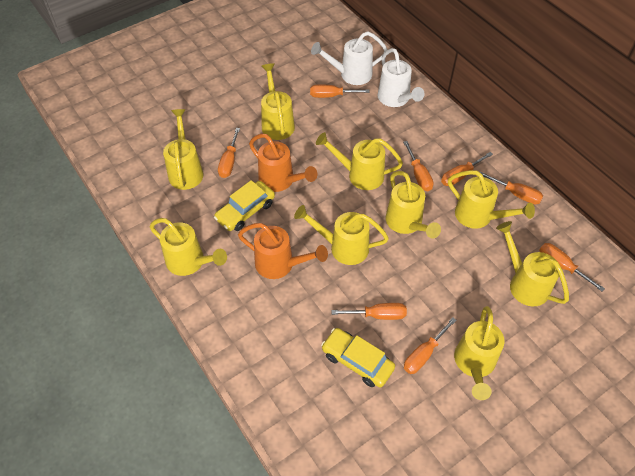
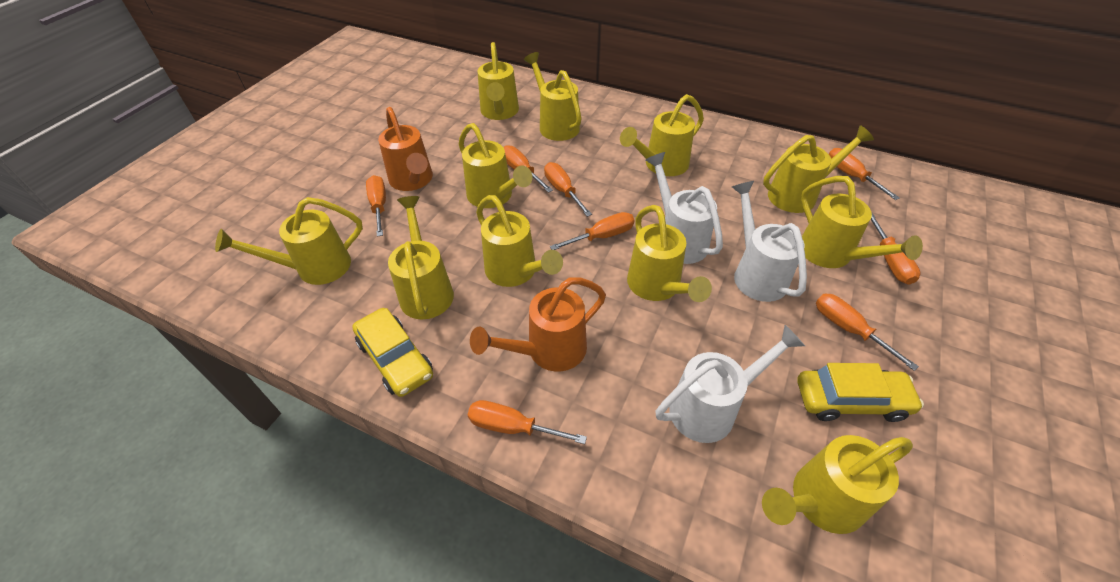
white watering can: [311,31,387,85] [378,48,425,107] = 2 -> [646,152,723,264] [655,325,805,443] [732,181,807,302] = 3
yellow watering can: [150,218,227,276] [163,109,204,190] [261,63,295,140] [294,205,389,265] [316,132,403,190] [385,171,441,239] [448,170,535,229] [454,306,505,400] [496,221,569,306] = 9 -> [215,197,363,285] [388,196,454,319] [459,123,533,208] [476,195,563,287] [477,42,519,120] [524,52,582,141] [620,94,704,176] [627,205,712,302] [762,435,913,534] [763,125,874,213] [801,176,923,268] = 11

